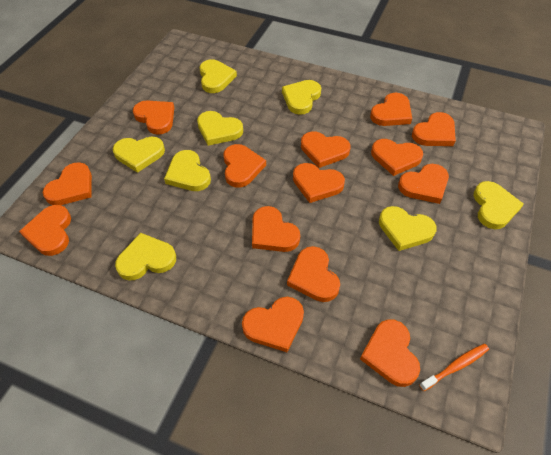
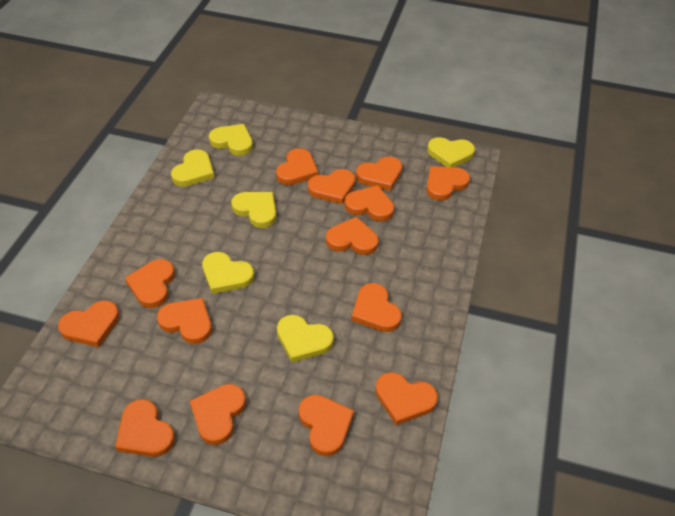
orange toothbrush: [419,344,489,391] = 1 -> none = 0
yellow heart: [113,137,165,173] [115,233,176,280] [164,150,211,191] [197,111,243,146] [200,59,237,93] [282,80,321,115] [379,206,437,251] [473,181,524,229] = 8 -> [171,149,214,187] [202,252,254,294] [209,124,253,156] [231,192,276,228] [277,315,334,362] [427,137,475,167] = 6

